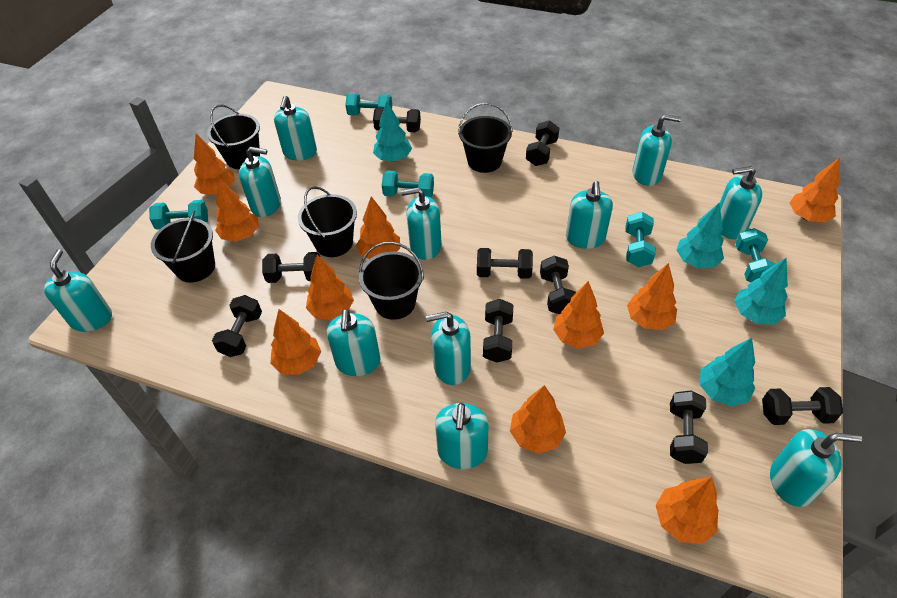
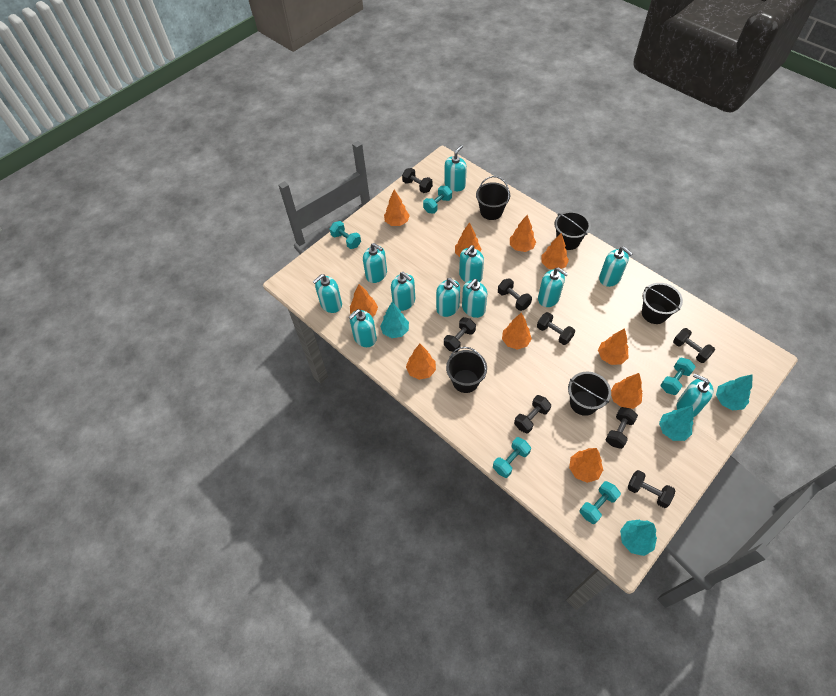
black dumbbell: [212,295,262,357] [262,252,320,283] [373,107,421,132] [477,248,533,279] [483,299,513,363] [526,120,559,166] [540,256,576,314] [670,390,708,464] [762,387,843,425] = 9 -> [402,168,433,193] [444,317,476,352] [498,278,532,311] [514,395,551,433] [537,312,575,345] [605,407,638,449] [628,470,675,508] [673,328,715,363] = 8

